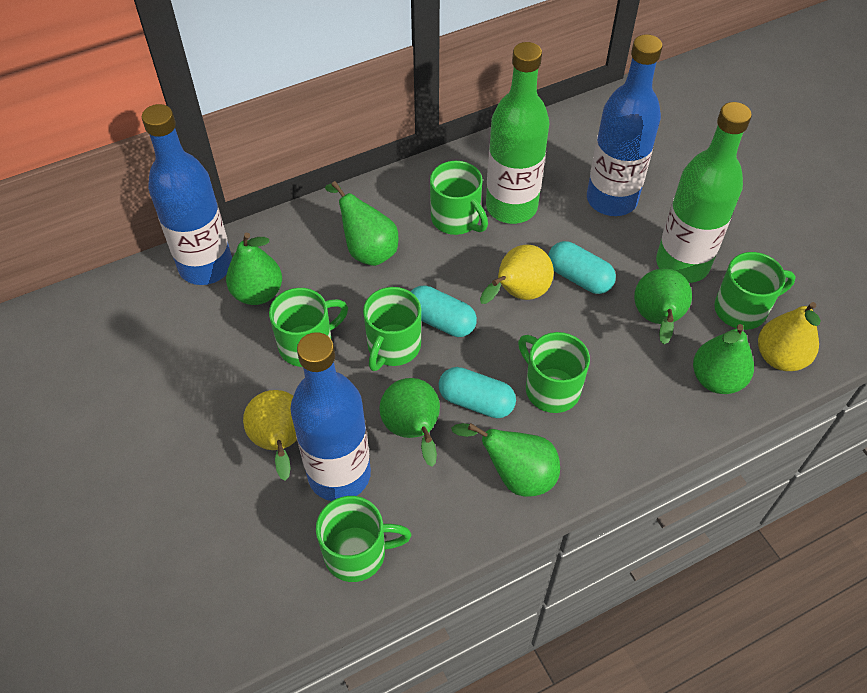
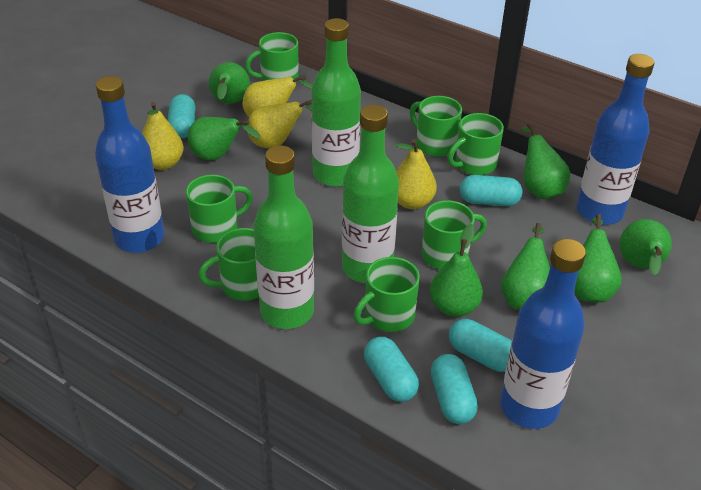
green bottle: [486,42,549,224] [656,102,752,283] = 2 -> [254,146,314,329] [311,18,361,187] [342,105,399,283] = 3
green mug: [269,288,348,367] [316,496,412,582] [363,287,421,371] [430,161,488,235] [518,332,590,413] [714,252,796,330] = 6 -> [186,175,253,243] [198,228,259,301] [245,32,299,82] [354,257,420,332] [410,96,462,157] [422,200,487,270] [447,113,504,175] = 7
green pear: [226,233,282,305] [325,181,399,266] [379,378,440,466] [451,423,560,497] [634,268,692,345] [693,324,754,394] = 6 -> [188,117,261,160] [209,62,250,104] [430,224,483,317] [501,223,550,310] [520,123,570,199] [574,214,622,303] [620,219,672,276] = 7
turquoise capsule: [411,285,477,337] [439,367,516,418] [548,241,616,294] = 3 -> [168,94,196,139] [364,337,419,402] [431,354,478,424] [449,319,512,372] [460,175,523,206] = 5
yellow pear: [243,390,297,481] [480,244,554,304] [758,302,821,371] = 3 -> [142,102,184,170] [243,75,313,117] [248,100,312,148] [395,139,437,209] = 4

